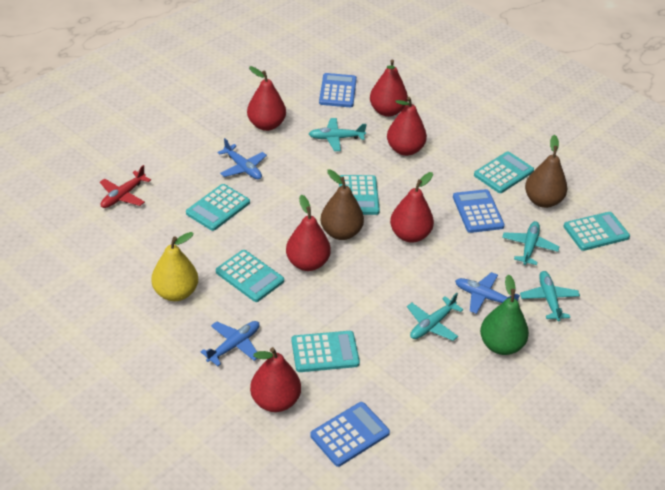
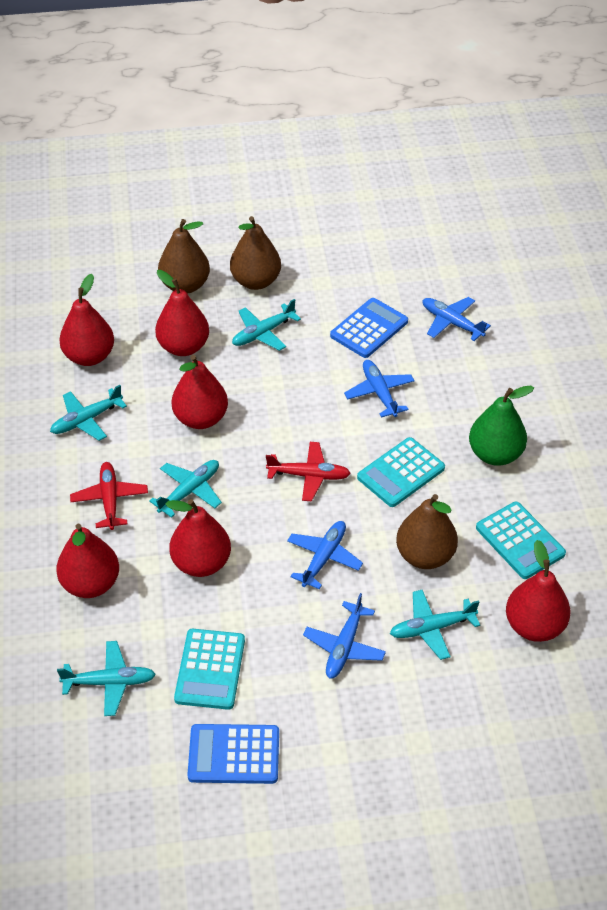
blue calculator: [310,402,390,467] [319,73,357,107] [453,189,505,233] = 3 -> [187,724,279,784] [330,298,408,358] = 2
blue plane: [200,321,260,366] [218,138,267,180] [455,272,520,314] = 3 -> [287,521,363,589] [303,593,386,679] [344,360,415,418] [423,297,491,341] = 4
brown pear: [320,169,364,240] [525,135,567,208] = 2 -> [158,219,210,294] [230,216,281,290] [396,494,458,569] = 3
red plane: [100,165,151,208] = 1 -> [70,462,148,530] [266,442,351,502] = 2
turquoise calculator: [186,184,250,231] [216,250,284,302] [292,331,360,372] [339,175,380,215] [474,152,534,193] [563,212,630,251] = 6 -> [174,629,245,710] [357,437,445,507] [476,502,566,579] = 3
turquoise plane: [309,118,367,151] [407,293,464,341] [502,221,560,265] [520,271,580,322] = 4 -> [50,385,127,441] [57,641,156,716] [149,460,222,518] [232,299,301,351] [390,590,480,660] = 5
yellow pear: [151,232,198,301] = 1 -> none = 0

